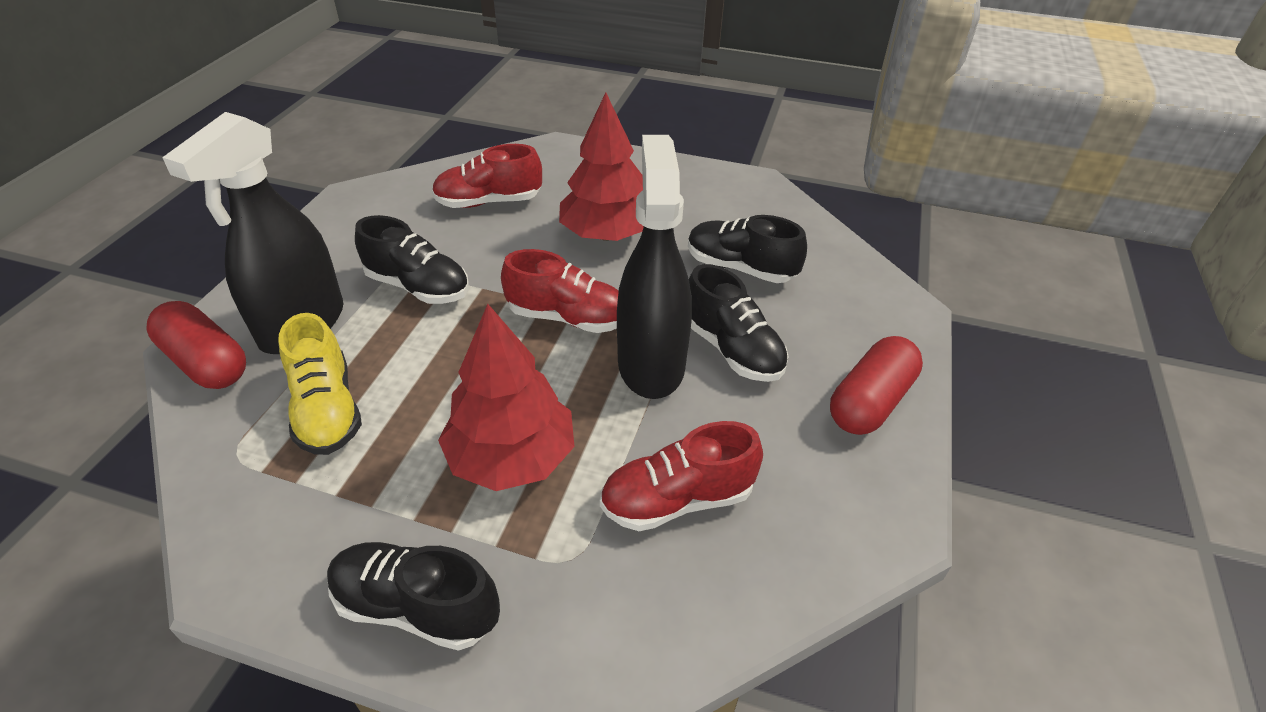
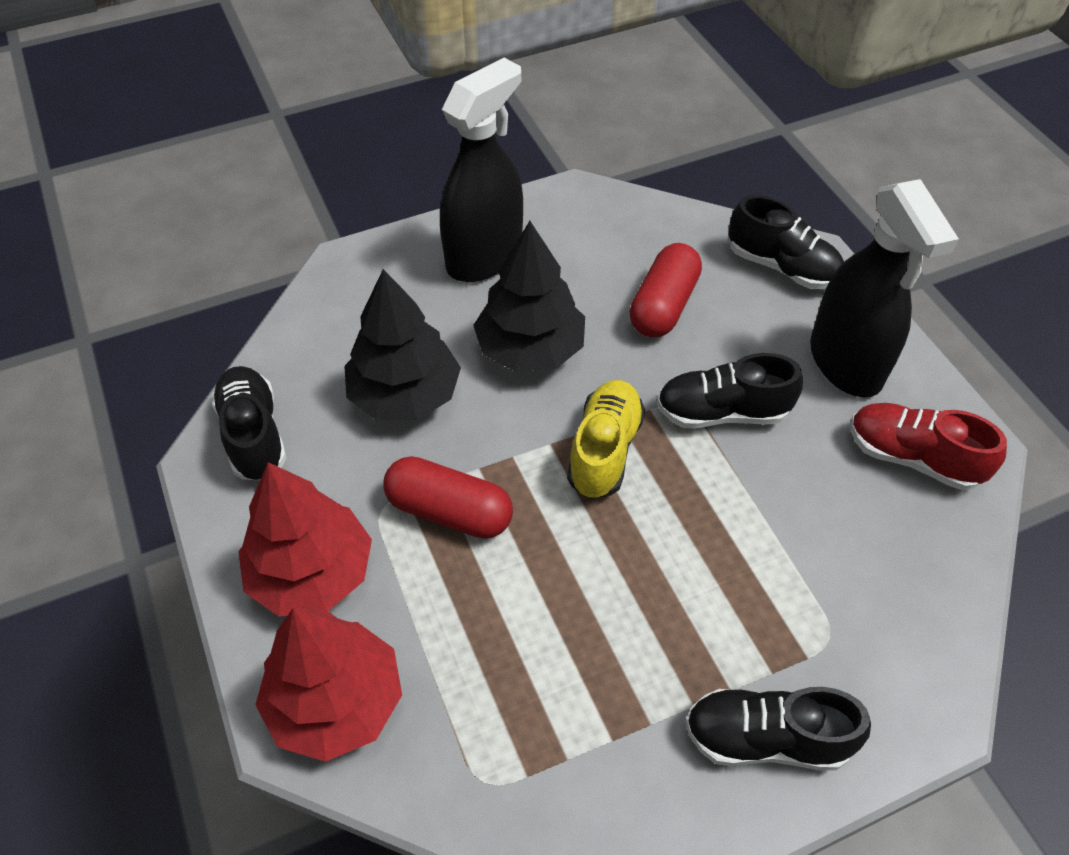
black tree: none = 0 -> [344,269,461,421] [473,221,585,372] = 2
red shoe: [432,144,542,208] [501,249,619,333] [600,421,763,531] = 3 -> [850,403,1007,491] = 1

